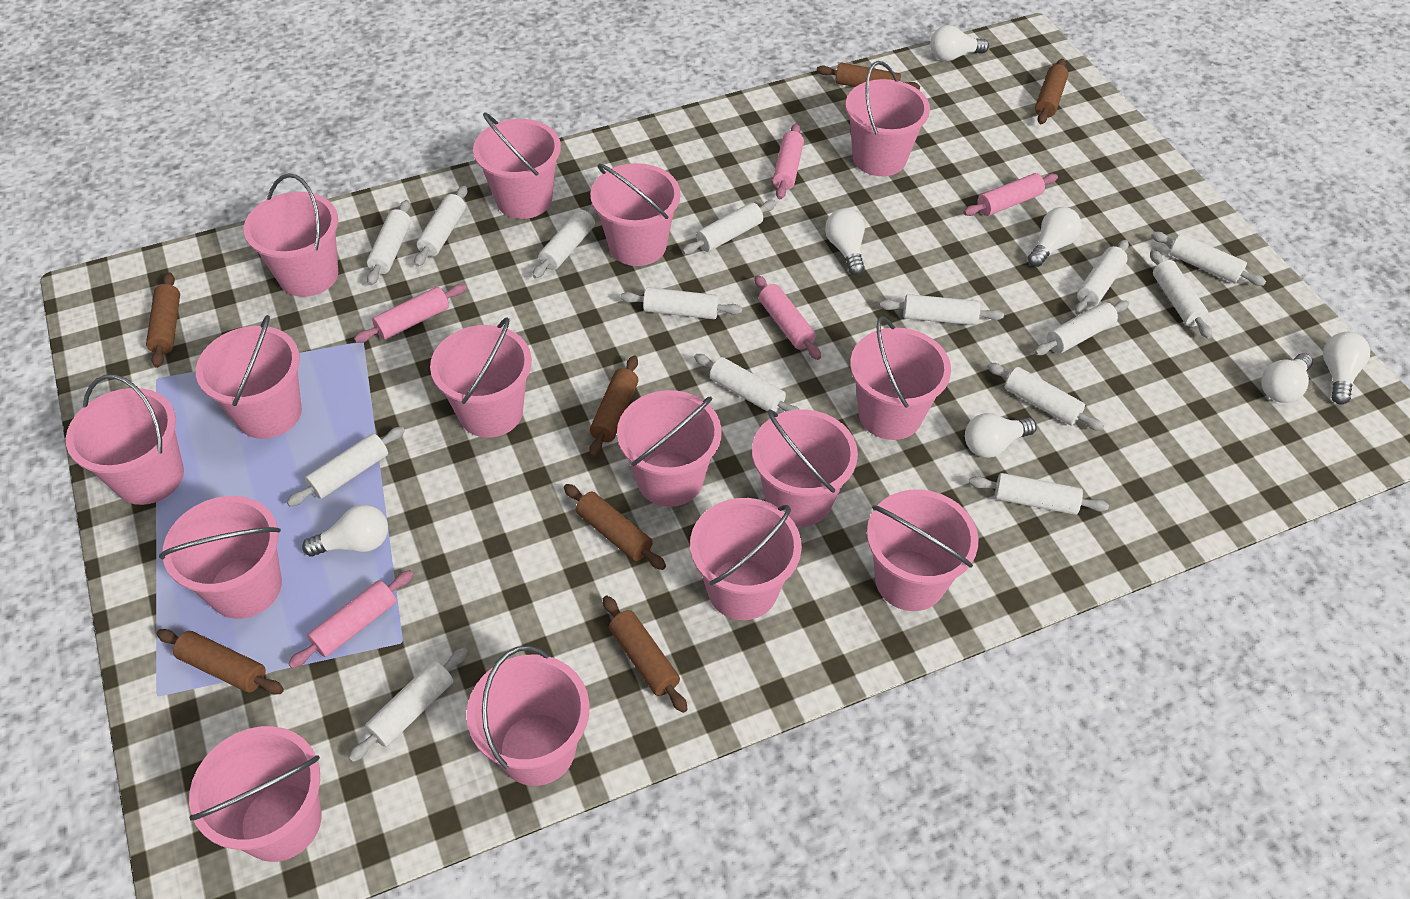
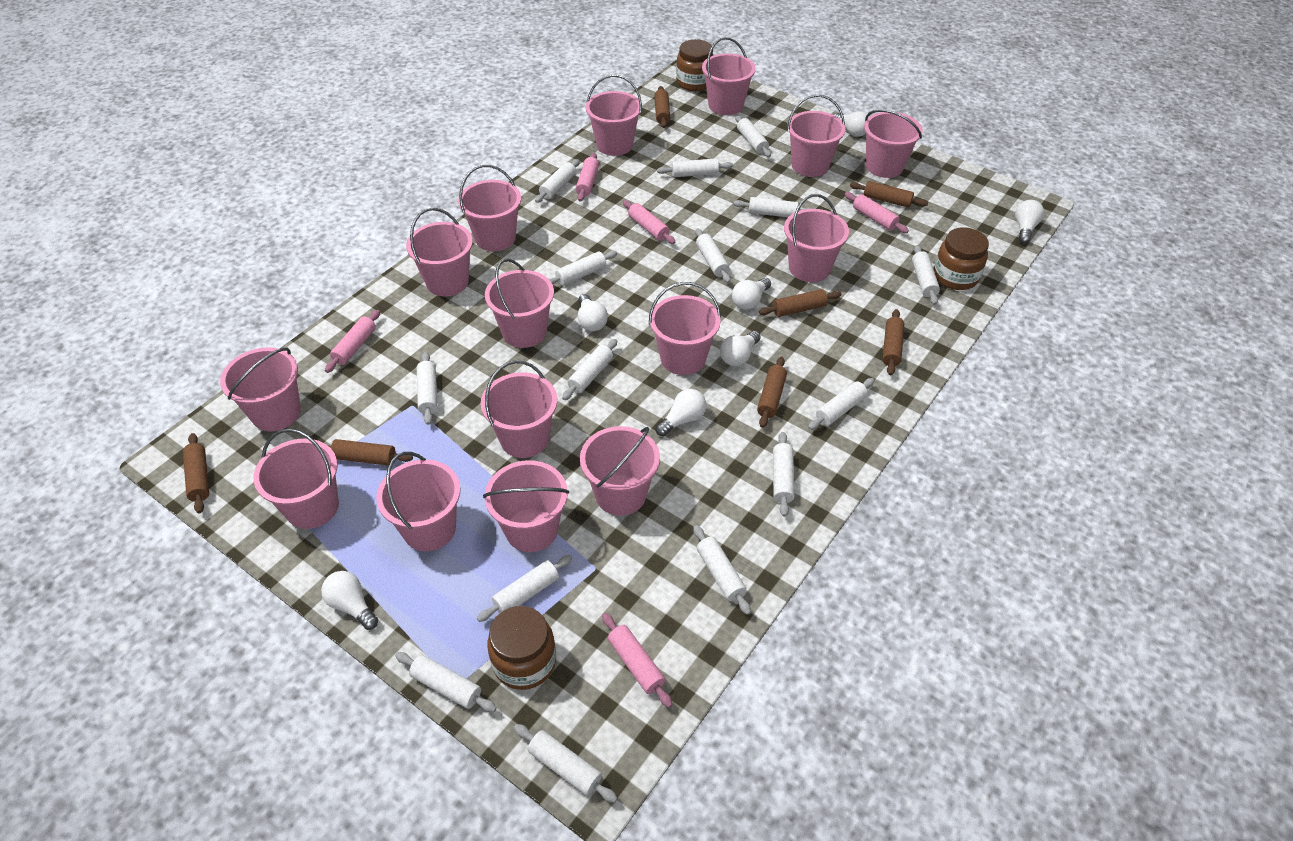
brown jar: none = 0 -> [487,606,556,690] [676,39,713,91] [934,227,989,290] = 3

